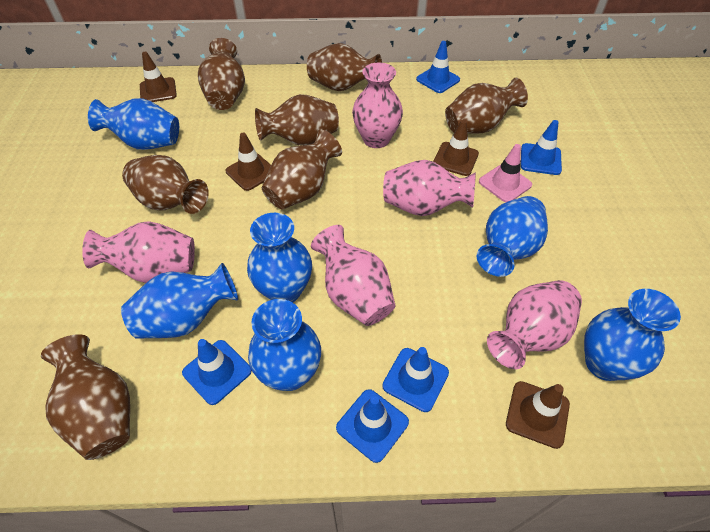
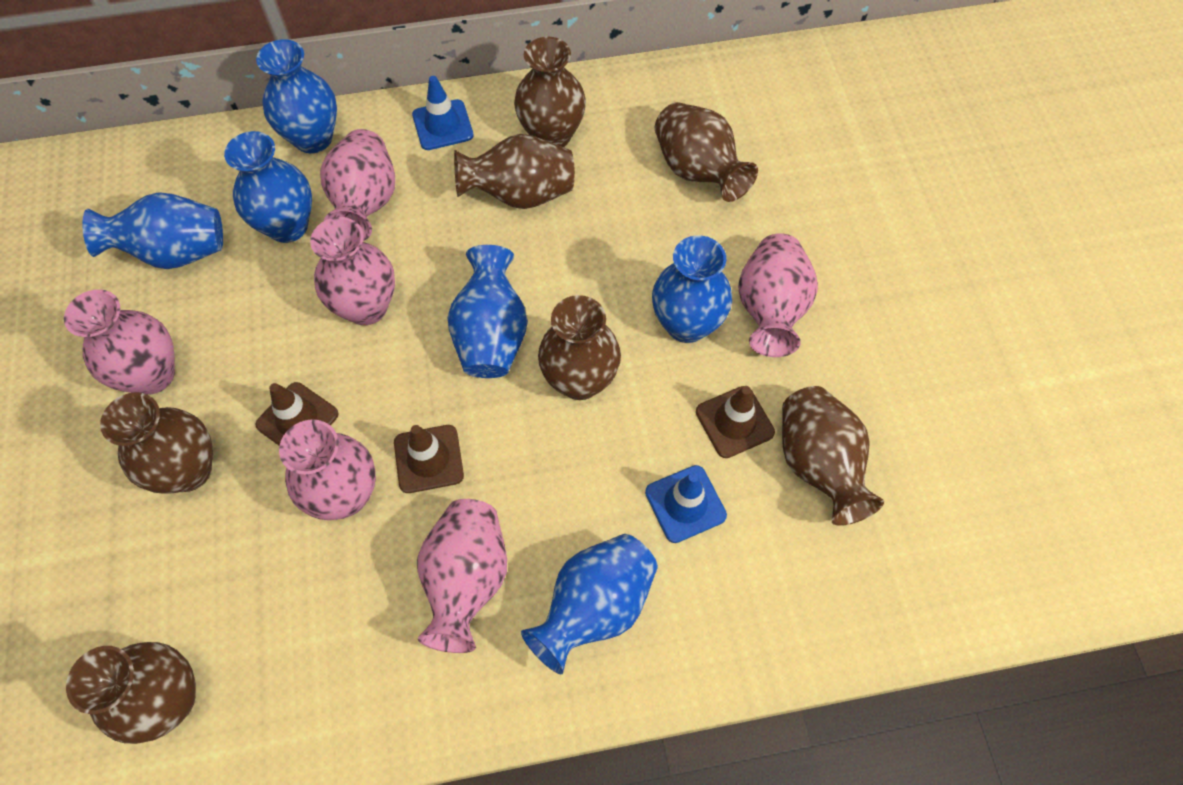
blue traffic cone: [182,339,252,405] [336,389,409,463] [382,347,449,412] [416,41,460,93] [521,120,562,175] = 5 -> [412,76,474,150] [645,465,727,543] = 2
brown traffic cone: [140,52,177,102] [225,133,271,191] [433,120,479,176] [506,381,570,449] = 4 -> [255,382,338,446] [394,425,464,493] [696,386,775,458] = 3
pink traffic cone: [479,144,532,202] = 1 -> none = 0
pink vase: [82,221,195,283] [311,225,395,326] [352,62,403,148] [383,160,476,216] [487,280,582,369] = 5 -> [64,289,175,395] [279,419,376,520] [310,217,395,325] [320,129,395,241] [417,499,507,653] [738,233,818,357] = 6

